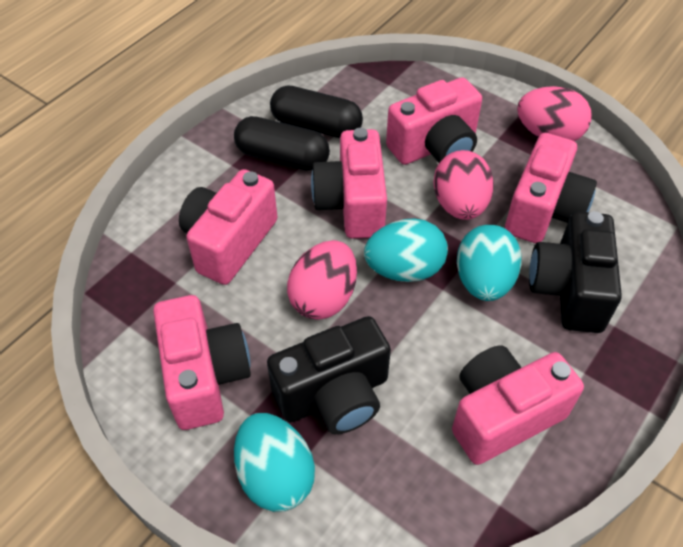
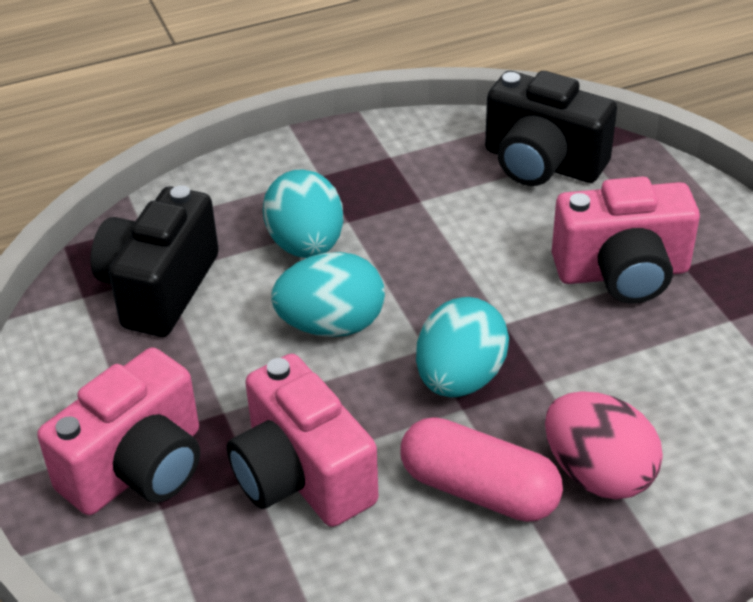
black capsule: [234,116,330,171] [270,85,363,138] = 2 -> none = 0
pink camera: [153,295,251,430] [179,169,277,285] [311,128,387,239] [386,77,482,165] [452,345,584,465] [505,133,597,243] = 6 -> [37,348,200,515] [227,354,378,527] [552,177,700,303] = 3
pink capsule: none = 0 -> [401,417,563,522] = 1
pink egg: [287,240,357,320] [433,150,494,220] [517,86,592,141] = 3 -> [545,391,663,499] = 1

